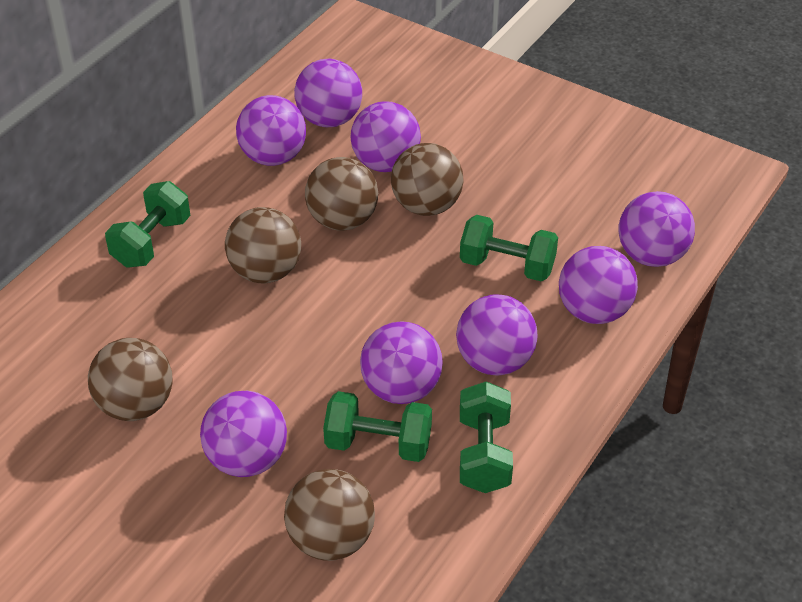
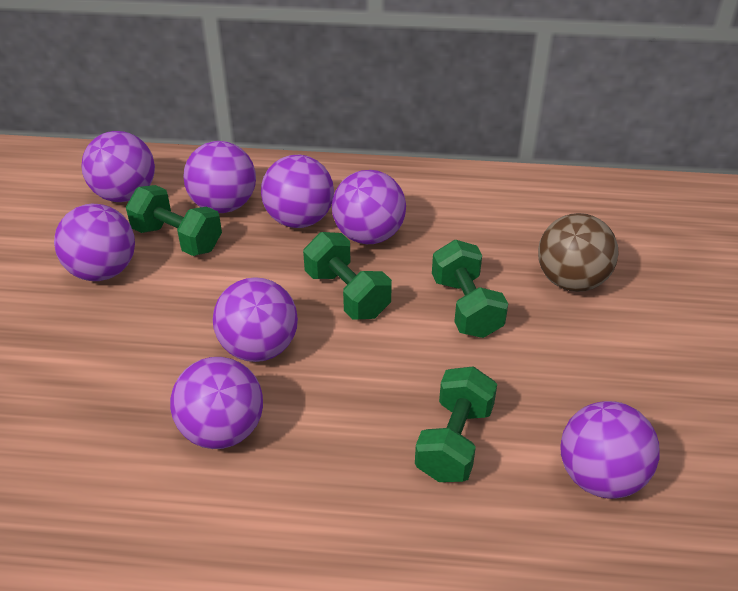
brown ball: [88,338,172,421] [225,207,301,283] [284,469,375,561] [305,157,378,231] [391,143,464,216] = 5 -> [538,213,619,292] = 1

